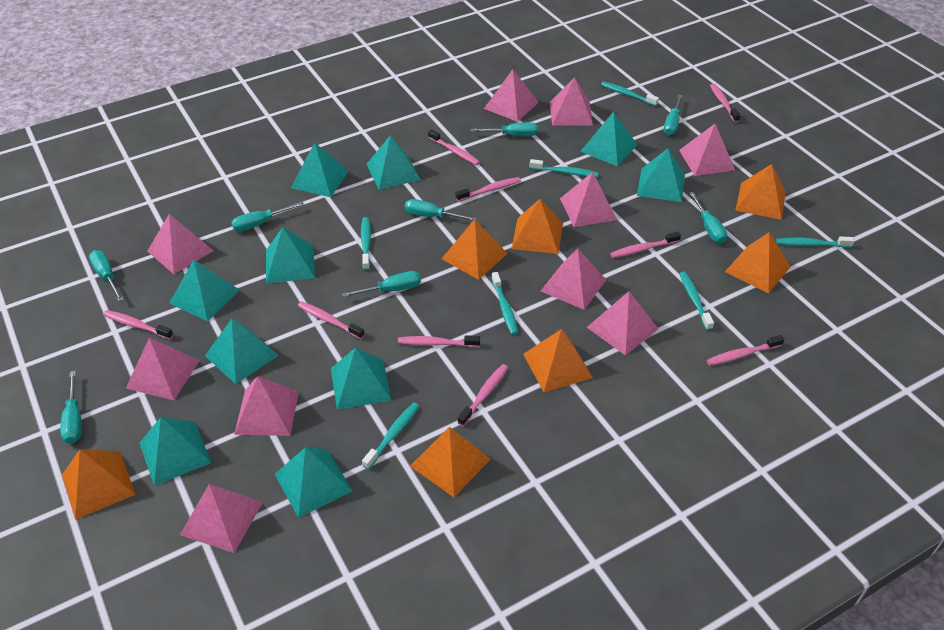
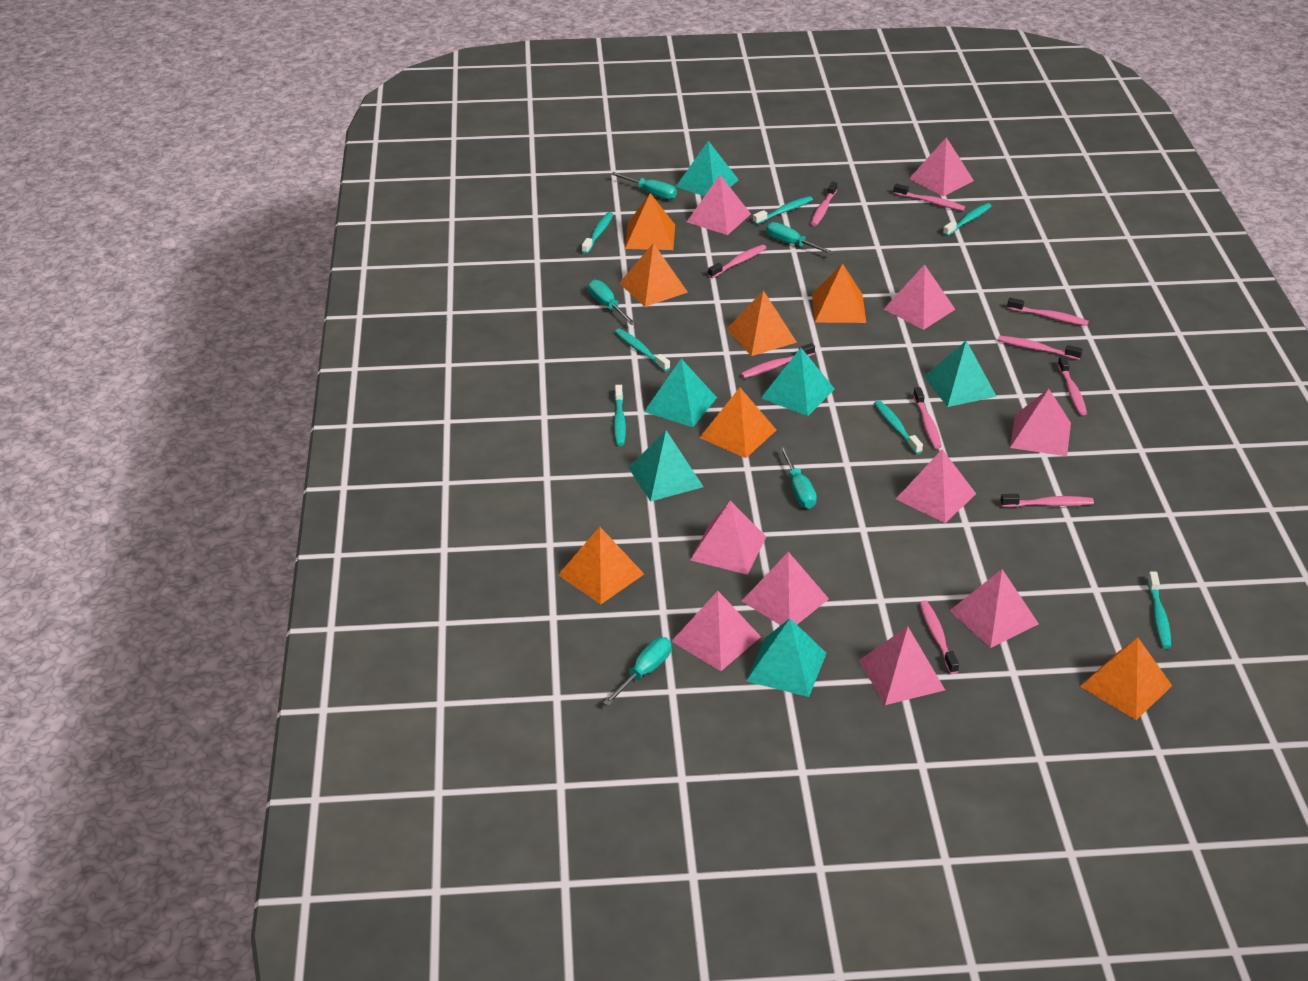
pink toothbrush: [103,310,174,340] [298,301,365,339] [398,335,480,347] [428,129,480,165] [456,177,521,201] [457,364,508,426] [610,232,681,258] [706,335,784,366] [710,84,740,122] = 9 -> [708,245,766,278] [741,343,815,378] [811,182,837,226] [893,184,965,211] [913,387,942,449] [919,601,959,674] [998,336,1083,360] [1000,494,1094,507] [1007,298,1089,326] [1058,356,1087,416] = 10
turquoise pyramid: [139,417,211,486] [169,260,240,321] [205,319,279,384] [266,227,315,283] [275,447,353,518] [291,142,349,197] [331,347,392,410] [367,135,421,190] [580,112,637,166] [637,149,685,202] = 10 -> [628,430,703,502] [644,359,717,427] [676,141,739,196] [746,618,827,697] [761,348,835,416] [924,341,997,407] = 6
turquoise screwdriver: [60,371,82,444] [89,250,124,301] [231,202,304,232] [342,271,421,297] [405,199,477,221] [471,122,538,136] [664,95,683,135] [689,192,727,243] = 8 -> [588,280,635,325] [603,637,671,706] [611,172,677,199] [766,222,835,255] [779,446,817,509] = 5

